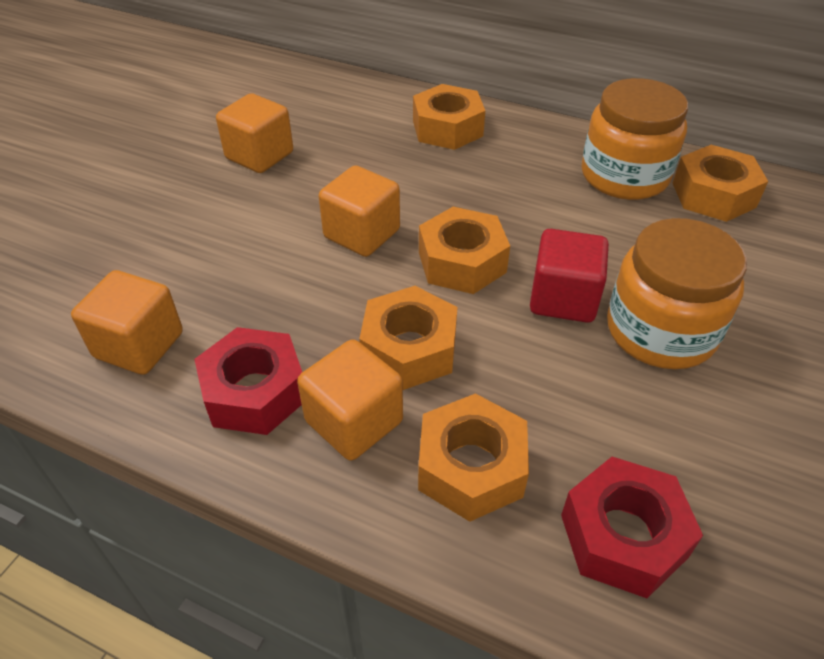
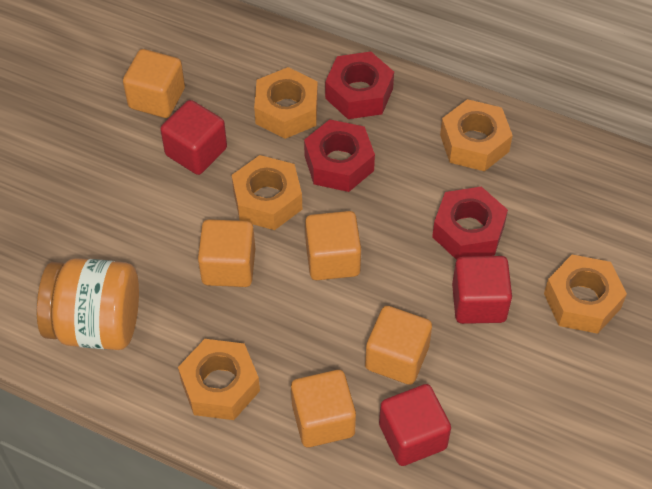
orange cube: [71,270,183,375] [216,93,293,173] [297,339,403,461] [319,166,400,257] = 4 -> [123,49,185,118] [198,219,255,287] [291,370,356,447] [305,211,361,280] [365,306,432,385] = 5
orange jar: [582,78,688,200] [607,218,747,369] = 2 -> [37,258,139,350] = 1
red cube: [530,229,609,323] = 1 -> [160,100,227,175] [379,384,451,466] [452,256,512,324] = 3
red nut: [194,327,302,435] [561,457,703,598] = 2 -> [304,120,375,192] [325,52,394,119] [432,186,508,260] = 3

